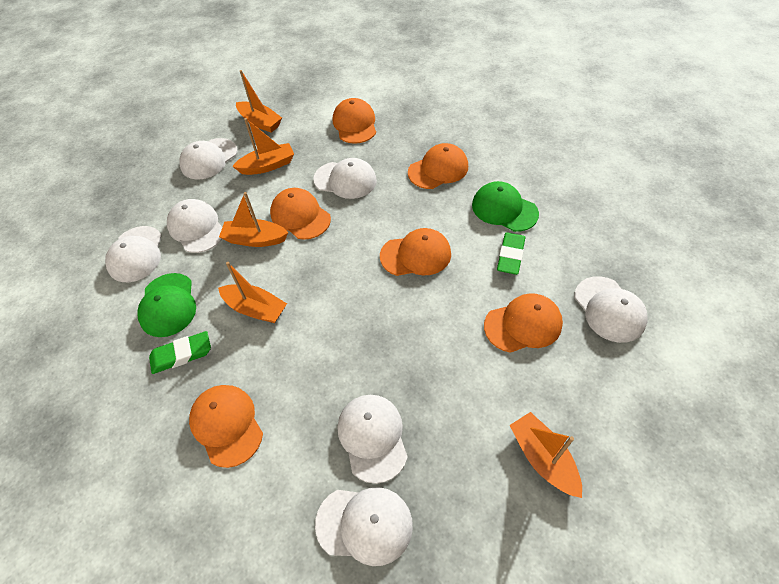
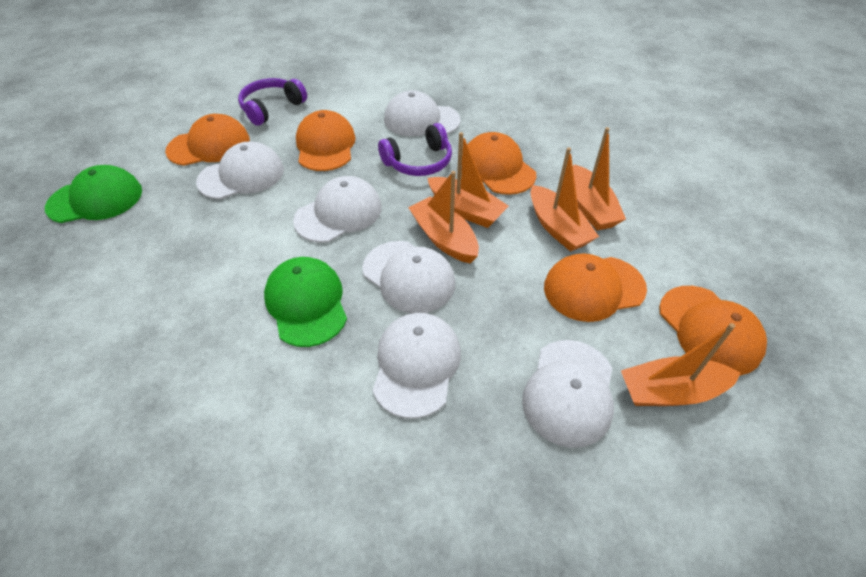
green eraser: [149,331,211,374] [497,232,525,275] = 2 -> none = 0
orange cap: [189,385,263,468] [270,188,331,240] [333,98,376,144] [380,228,451,276] [408,143,468,189] [484,293,563,353] = 6 -> [165,114,250,166] [296,110,356,171] [468,132,536,195] [544,253,647,322] [659,286,767,376] = 5
purple headphones: none = 0 -> [238,78,307,126] [378,123,452,176] = 2
white cap: [105,226,162,282] [167,199,222,253] [179,138,237,179] [313,158,377,199] [315,487,413,566] [338,395,408,484] [574,276,648,343] = 7 -> [196,142,284,199] [293,176,382,243] [362,241,455,313] [372,313,461,419] [384,90,460,136] [522,340,614,448] = 6

